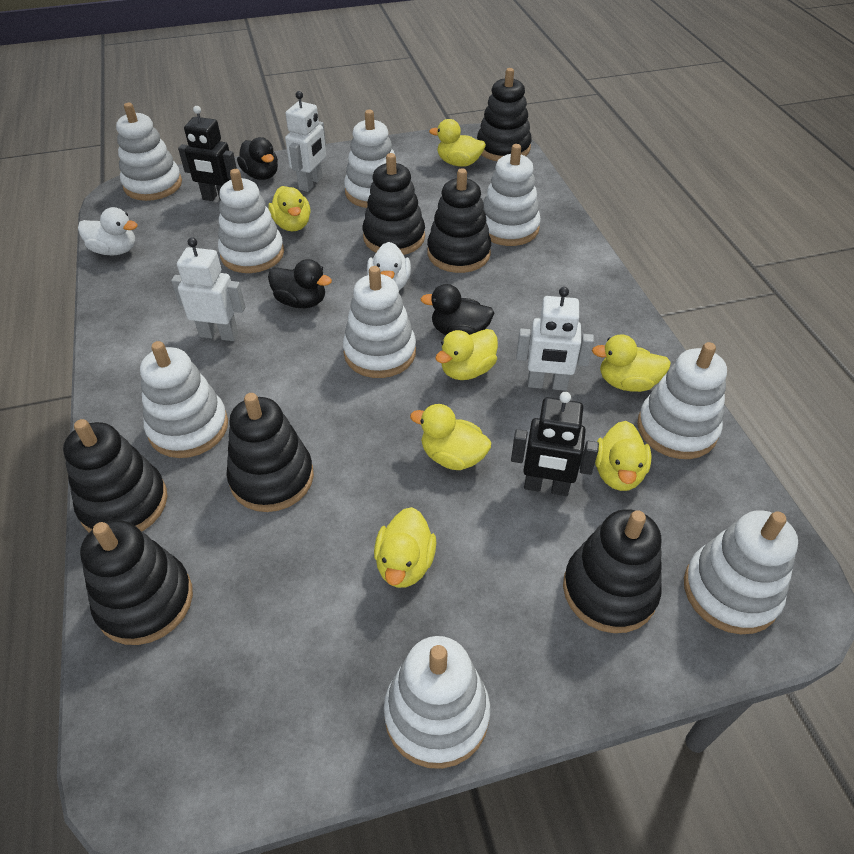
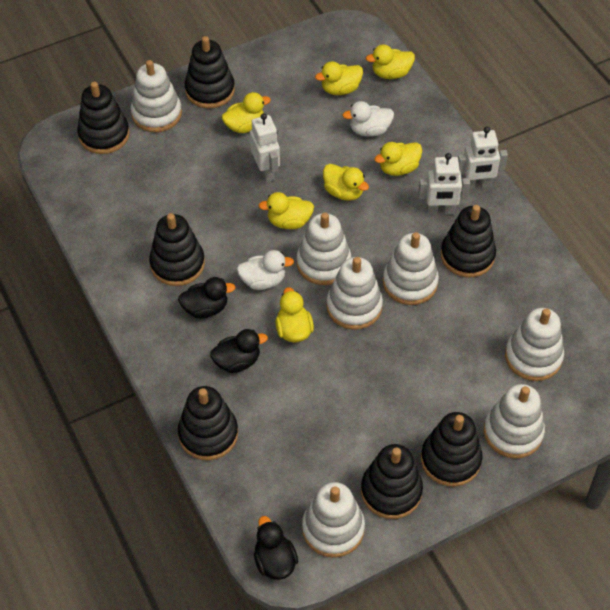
black robot: [178,106,237,201] [511,392,599,496] = 2 -> none = 0
white stacking toy: [116,103,182,201] [140,341,228,458] [218,169,284,273] [343,266,416,378] [344,110,397,208] [384,636,490,769] [483,144,541,246] [637,342,727,459] [684,510,798,634] = 9 -> [131,60,182,132] [297,212,351,285] [302,482,365,558] [326,257,383,330] [383,232,439,305] [484,384,545,458] [505,308,564,381] = 7

